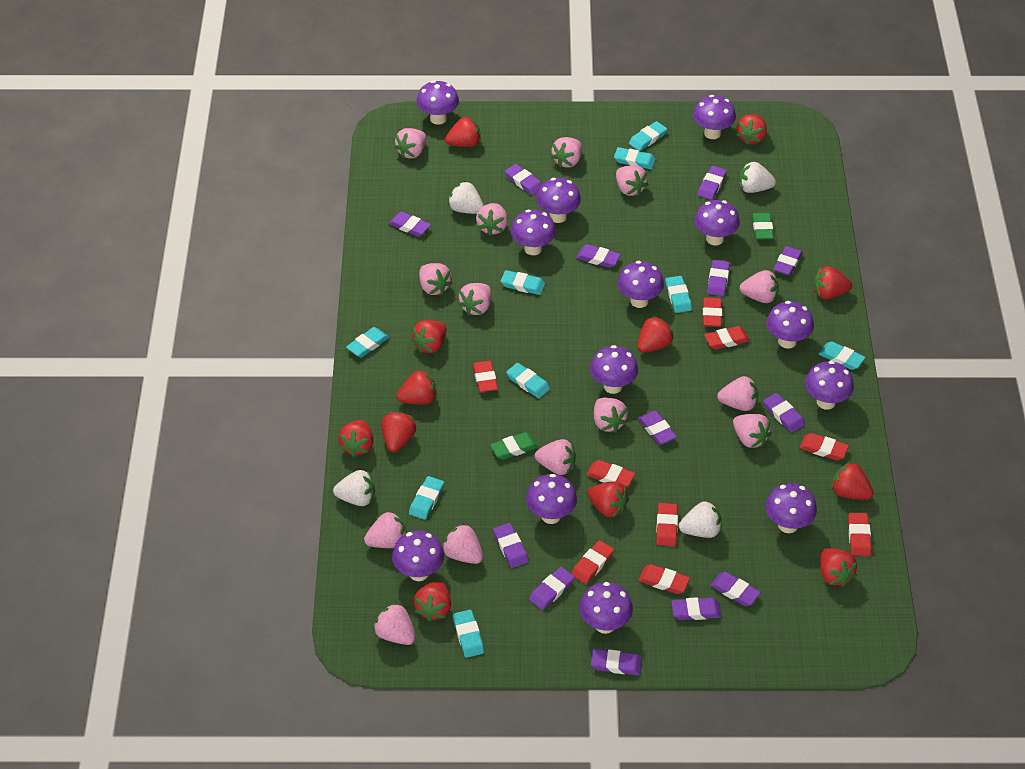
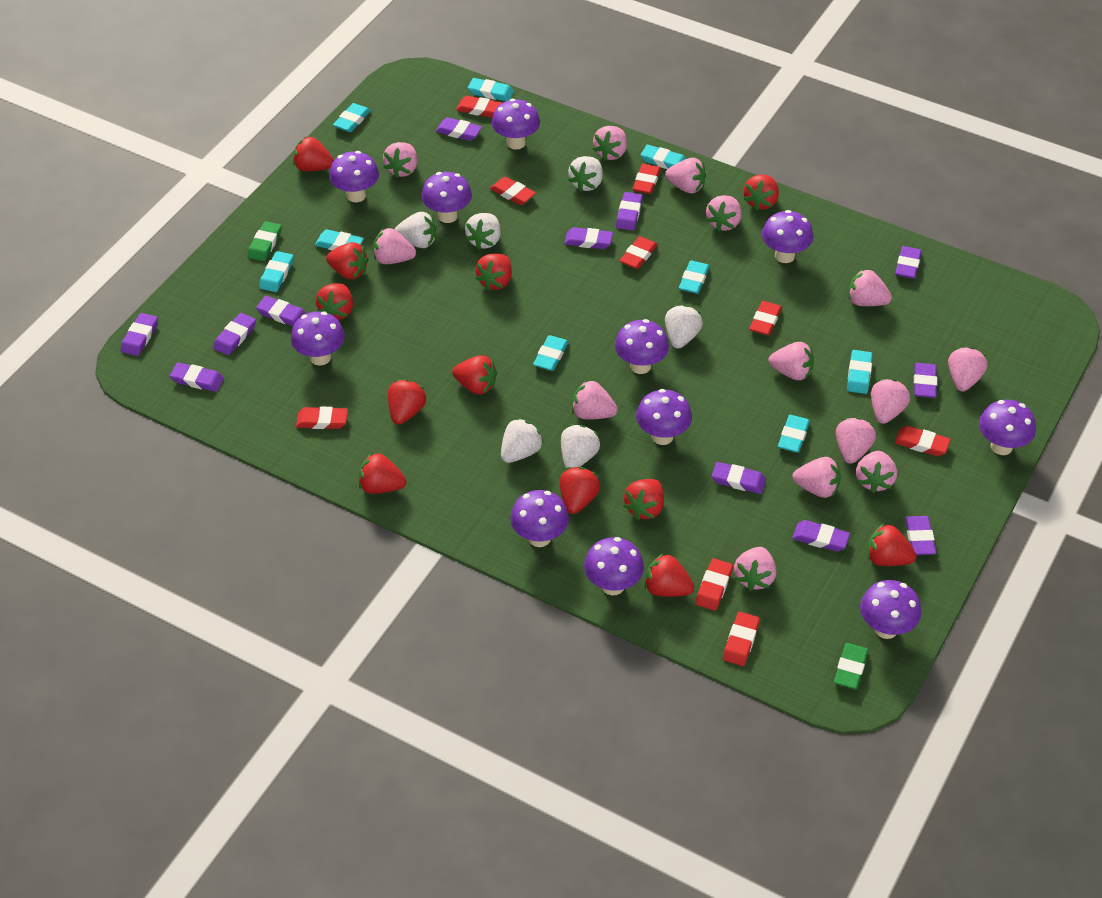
purple eraser: [389,211,431,237] [493,523,529,568] [505,164,542,196] [529,567,575,610] [576,244,621,268] [591,649,642,675] [638,411,677,445] [671,597,722,620] [697,166,727,200] [707,260,730,296] [710,572,761,606] [764,393,805,433] [773,246,803,276] = 13 -> [121,313,158,356] [170,362,224,392] [213,313,256,355] [256,296,307,326] [436,117,482,141] [564,227,613,249] [616,192,643,231] [712,462,766,494] [792,520,850,552] [895,246,922,279] [905,516,936,555] [914,363,937,398] = 12
purple mushroom: [392,531,444,581] [416,81,459,125] [511,209,556,255] [526,474,577,524] [536,178,581,223] [580,582,633,634] [590,345,638,394] [618,261,664,308] [693,95,736,139] [694,200,740,246] [765,483,817,533] [766,301,814,349] [805,361,854,410] = 13 -> [291,311,345,366] [329,151,379,202] [421,172,472,223] [492,99,540,150] [510,490,569,547] [584,537,644,595] [615,319,669,374] [636,389,692,445] [762,210,813,263] [860,580,921,639] [979,400,1036,455] = 11
white strawberry: [333,470,375,506] [448,181,484,214] [679,501,722,538] [739,162,776,193] = 4 -> [395,212,437,248] [465,213,501,249] [501,418,543,463] [561,425,600,468] [568,156,603,192] [665,305,703,349] = 6

